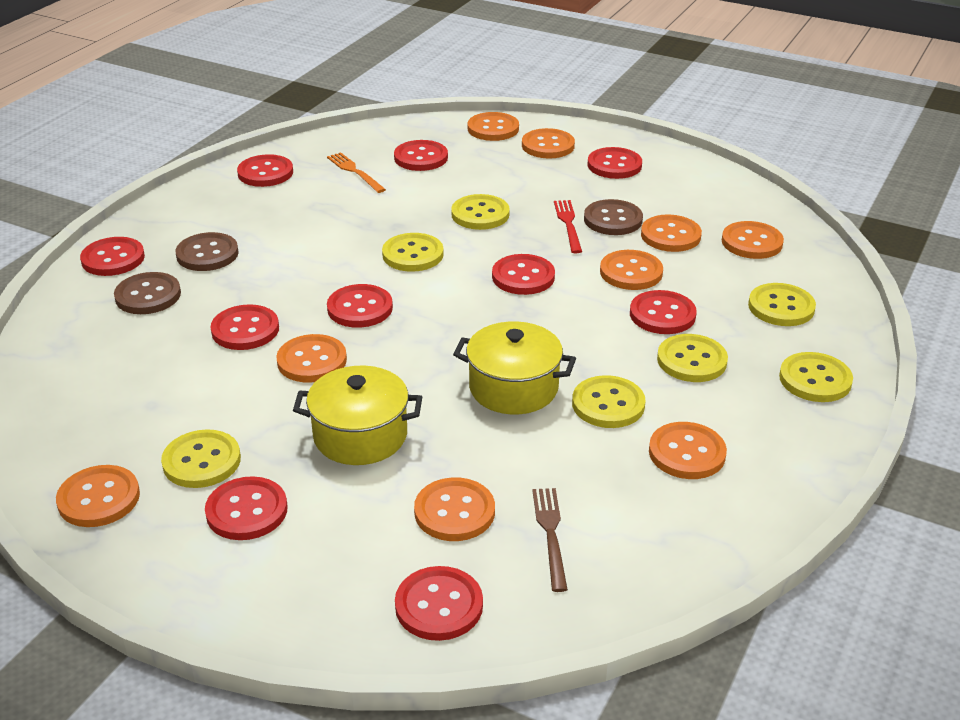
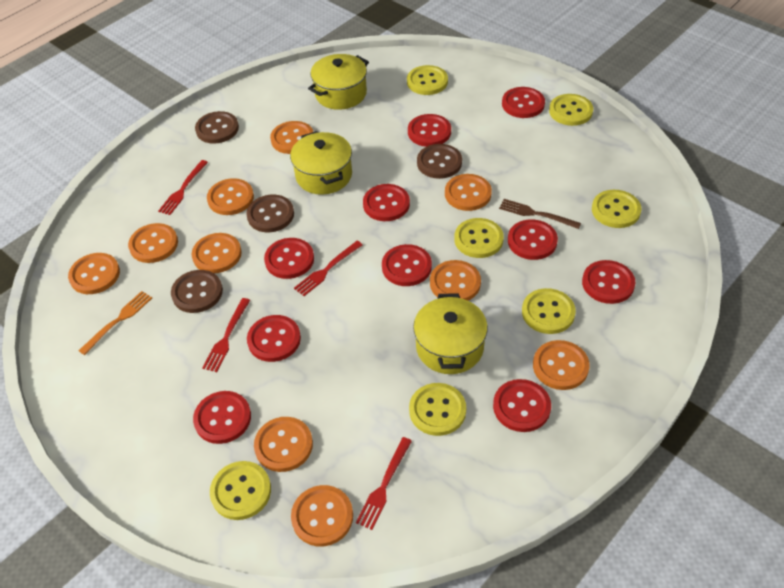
brown button: [114,272,181,314] [175,232,239,271] [584,199,643,235] = 3 -> [171,270,223,313] [195,111,239,144] [246,195,294,232] [417,144,462,179] = 4
orange button: [56,465,140,527] [276,334,347,383] [414,478,495,541] [468,112,519,141] [522,128,575,159] [600,250,663,290] [641,214,702,252] [649,422,727,479] [722,221,784,259] = 9 -> [68,253,120,294] [128,223,178,263] [192,233,242,273] [207,178,254,215] [254,417,313,472] [270,121,313,154] [291,485,353,547] [430,260,481,301] [445,174,492,211] [533,340,590,390] = 10
red fork: [554,200,582,253] = 1 -> [158,160,208,215] [202,298,250,372] [294,241,363,296] [356,437,412,530] = 4
yellow pot: [293,366,422,465] [453,321,576,414] = 2 -> [290,131,352,195] [308,54,369,110] [413,293,488,374] = 3

